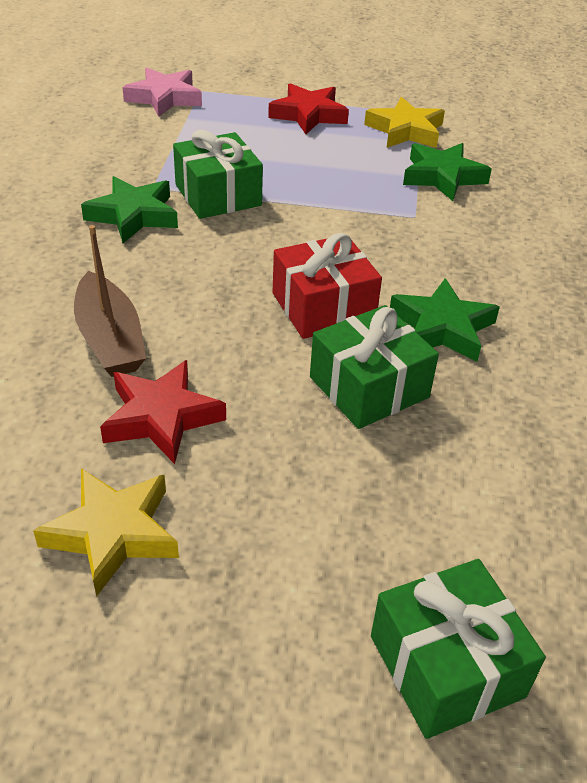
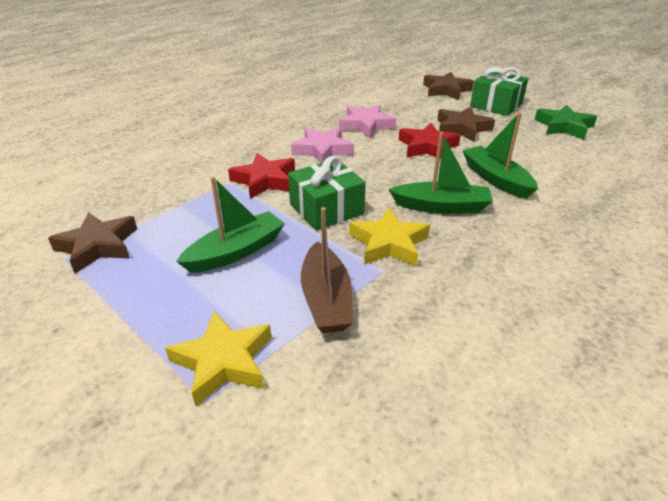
brown star: none = 0 -> [48,212,137,273] [423,72,474,100] [437,107,495,142] = 3
green boat: none = 0 -> [176,176,285,273] [388,132,493,214] [463,112,538,199] = 3
green gift: [173,130,263,219] [310,305,439,429] [371,559,546,739] = 3 -> [288,156,366,231] [470,67,528,116] = 2
green star: [81,176,178,243] [390,278,500,362] [403,143,492,201] = 3 -> [535,105,597,139] = 1
pink star: [122,67,202,117] = 1 -> [291,127,354,163] [339,105,397,139] = 2
red gift: [273,233,382,339] = 1 -> none = 0

